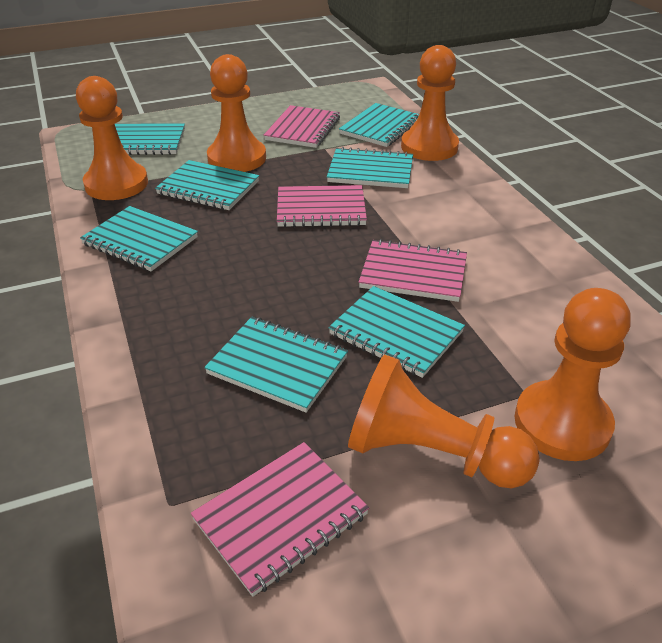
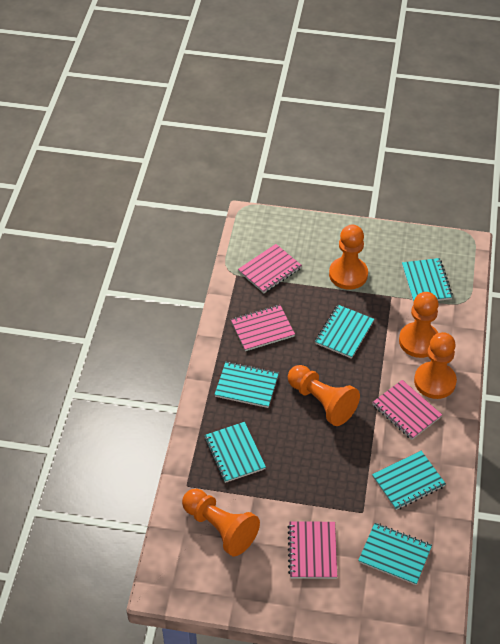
turquoise notebook: [80,206,198,271] [115,123,185,155] [155,160,259,210] [204,317,348,413] [327,147,413,188] [328,286,465,378] [339,103,419,147] = 7 -> [204,422,266,483] [214,362,279,408] [315,305,374,359] [358,523,432,585] [372,451,446,510] [402,258,453,303] = 6

